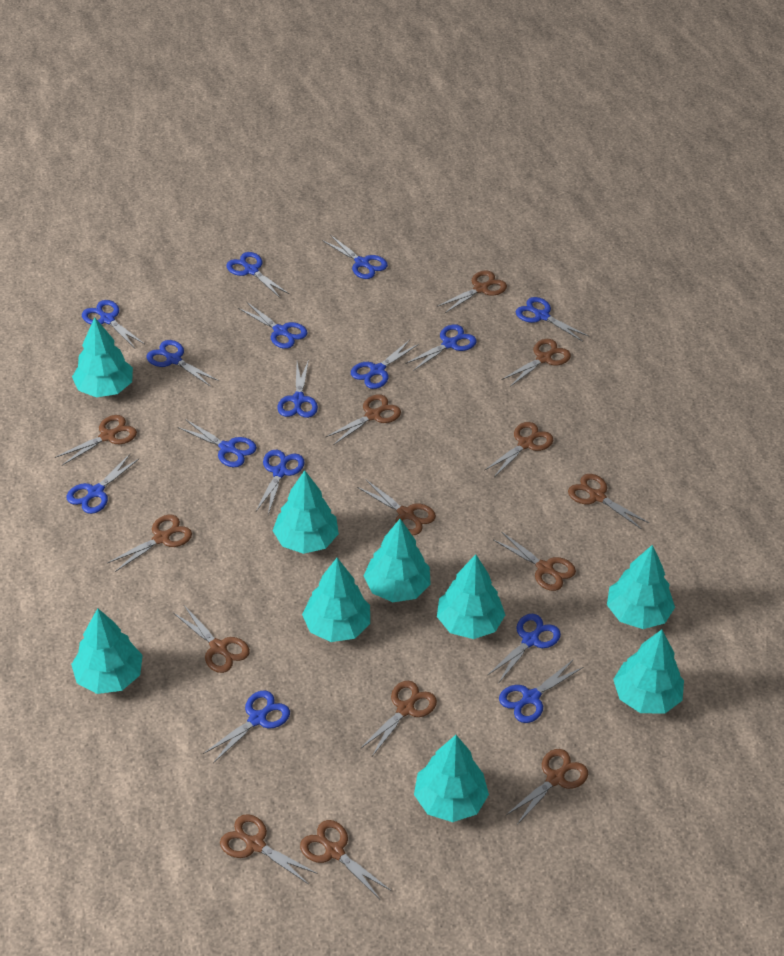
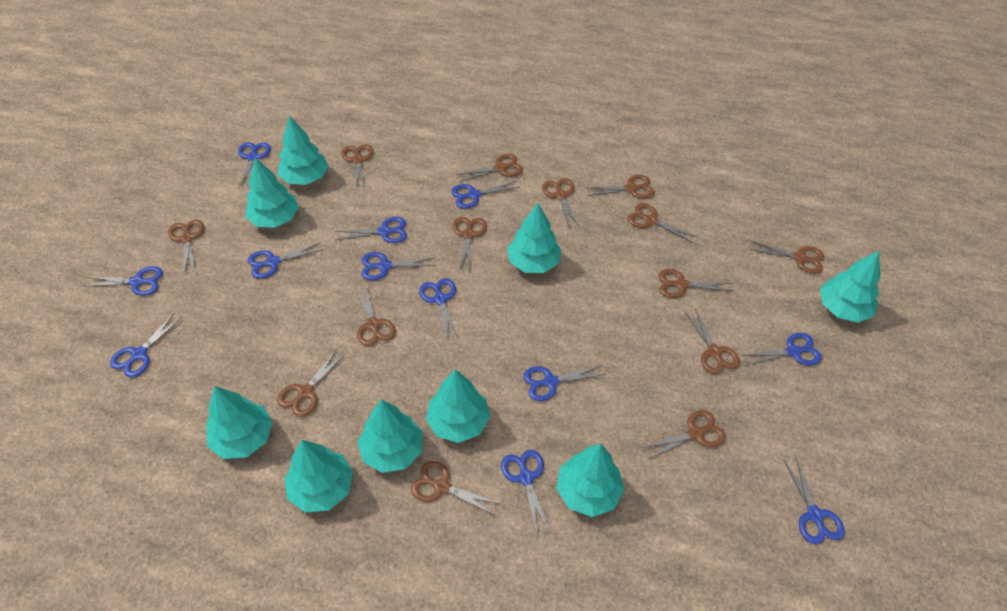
blue scissors: [67,454,140,514] [82,300,144,348] [147,340,219,387] [178,419,257,467] [203,691,290,763] [226,252,289,298] [238,302,308,349] [256,450,305,515] [277,360,318,418] [322,235,388,279] [351,340,419,389] [405,324,477,371] [487,614,561,684] [499,659,584,723] [516,297,589,342] = 15 -> [85,266,163,296] [110,313,182,378] [238,142,271,188] [248,243,323,279] [335,217,407,243] [362,252,436,280] [419,278,459,339] [451,181,520,209] [501,450,550,534] [523,365,606,401] [743,333,822,366] [783,457,845,545] = 12

